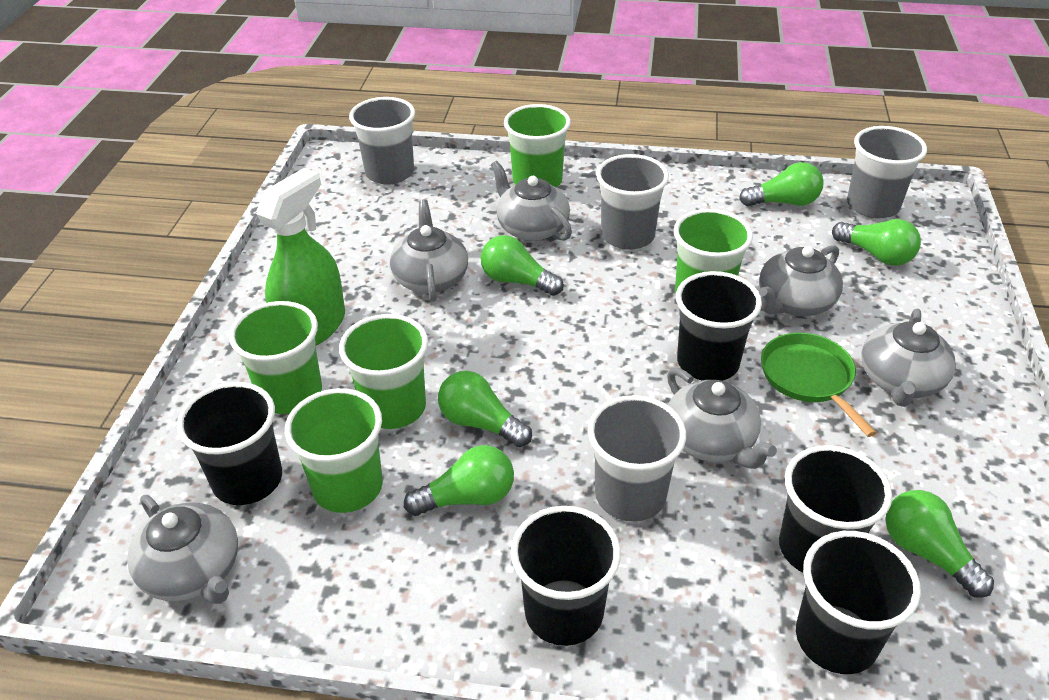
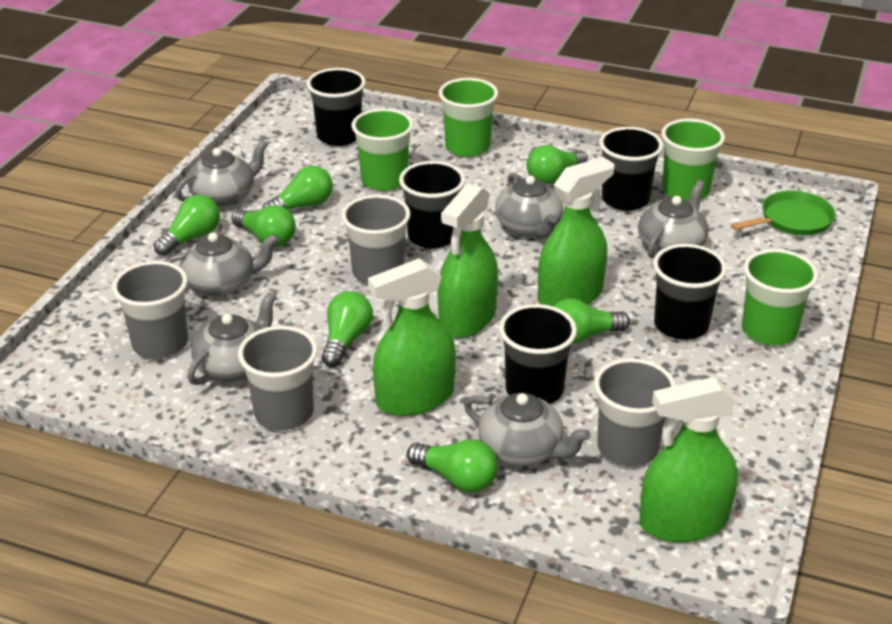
green cup: [229,301,322,414] [285,388,383,513] [339,314,428,429] [504,104,571,188] [674,209,753,294] = 5 -> [352,108,414,191] [439,78,498,157] [661,119,725,201] [742,249,818,345] = 4
green light bulb: [404,445,514,516] [438,371,532,447] [481,235,564,296] [739,162,824,206] [832,219,921,266] [885,490,994,598] = 6 -> [154,195,220,256] [231,205,296,247] [263,166,333,210] [322,291,373,367] [407,439,498,492] [526,145,588,184] [553,298,630,345] = 7
green spray bottle: [256,168,345,346] = 1 -> [368,258,456,416] [438,183,498,338] [538,157,614,306] [639,377,738,542] = 4

